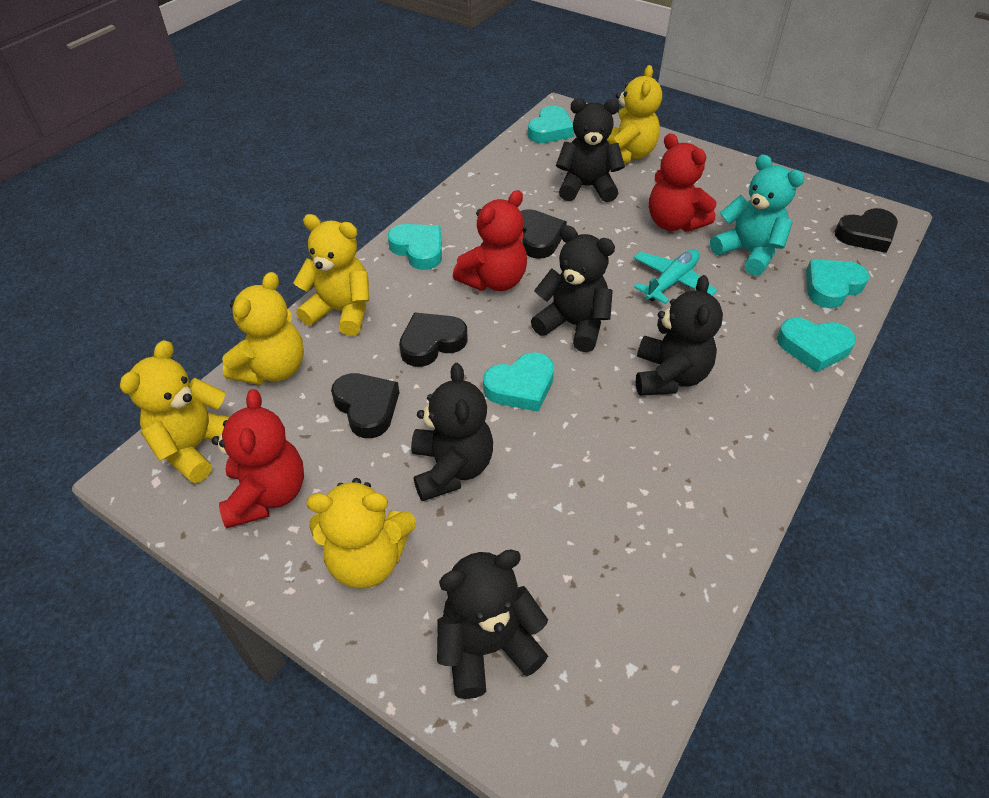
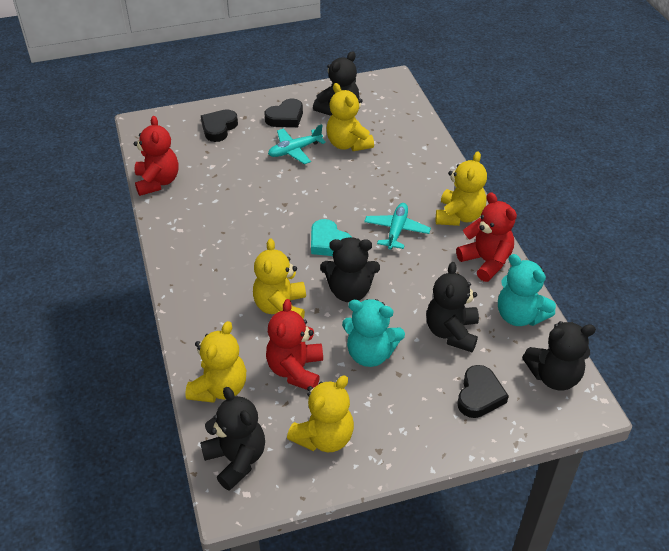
black heart: [331,373,399,438] [399,312,468,367] [520,209,567,259] [835,208,898,253] = 4 -> [201,109,238,142] [264,99,303,127] [458,365,509,418] = 3
turquoise heart: [388,224,442,270] [483,352,554,412] [528,106,574,143] [777,318,856,373] [806,260,869,308] = 5 -> [311,219,351,256] = 1
turquoise plane: [633,249,717,304] = 1 -> [268,124,326,164] [364,203,431,250] = 2
turquoise teddy bear: [710,154,804,276] = 1 -> [342,299,405,367] [498,254,556,326] = 2

